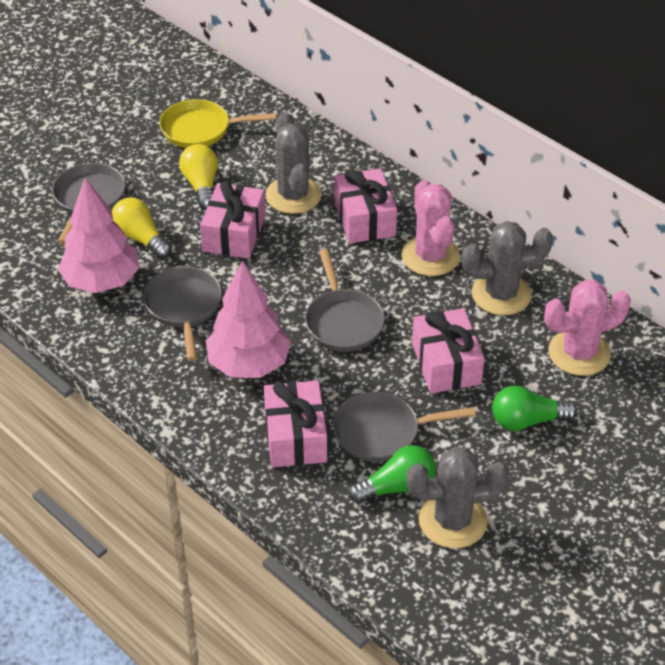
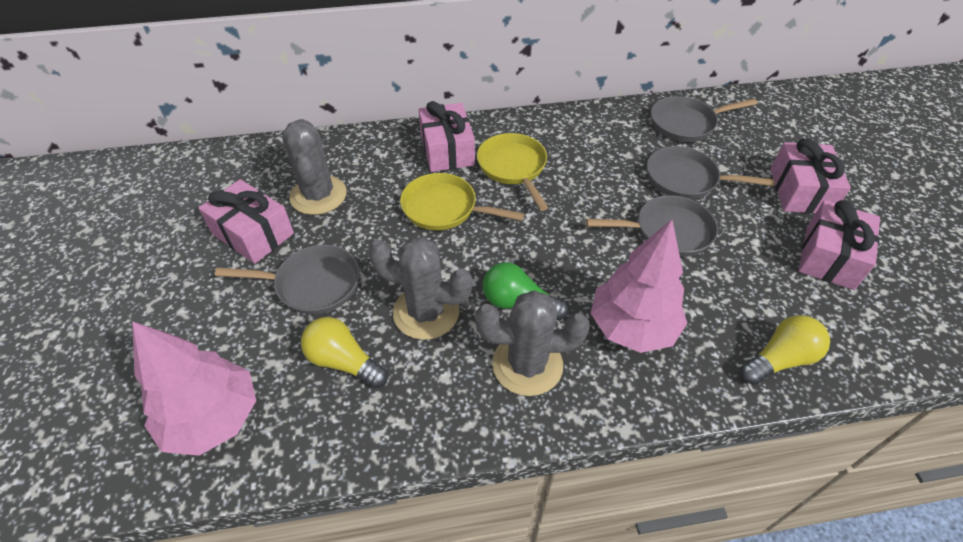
green light bulb: [349,445,436,504] [492,386,578,431] = 2 -> [483,262,569,320] = 1
pink cactus: [402,180,460,276] [544,280,631,376] = 2 -> none = 0
yellow pan: [159,99,276,148] = 1 -> [400,173,524,230] [477,133,549,211] = 2

